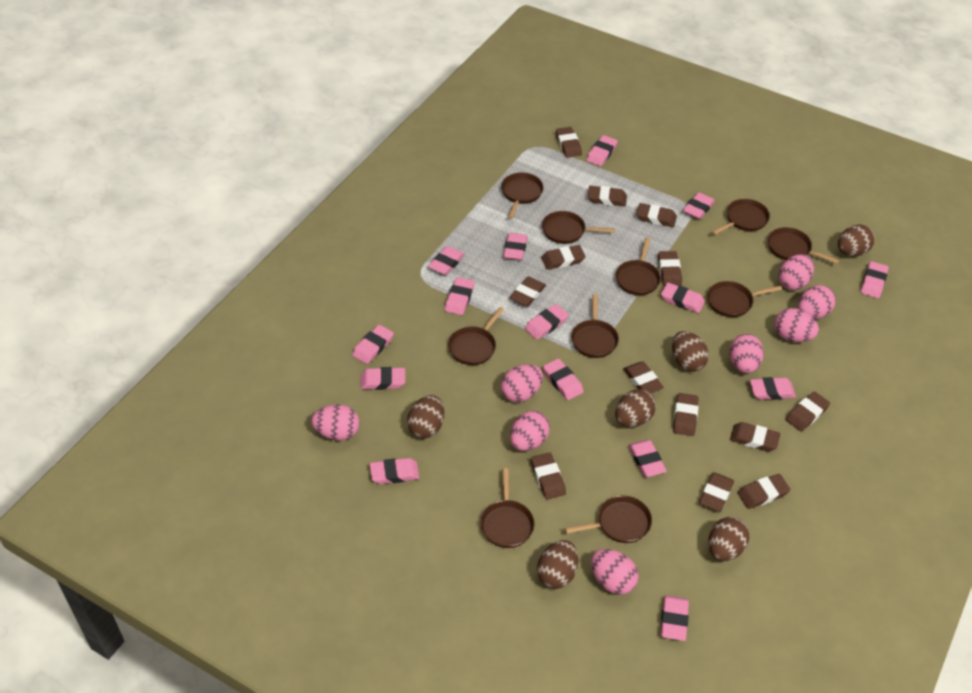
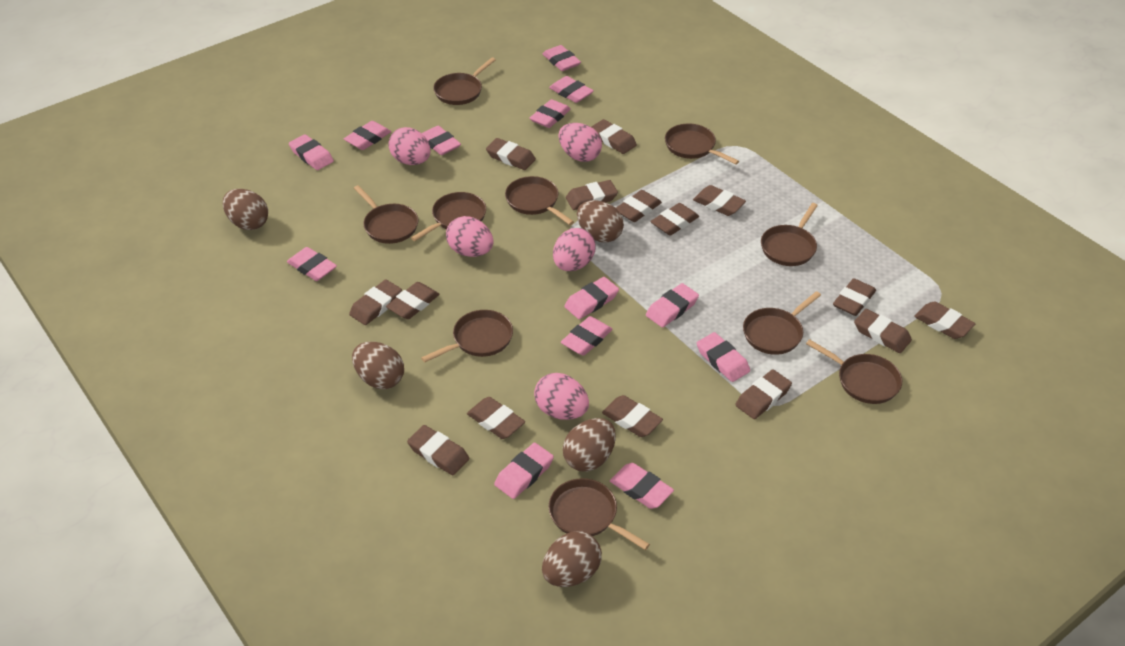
brown egg: [407,395,444,439] [537,540,578,589] [615,389,656,427] [672,331,709,372] [708,517,749,561] [838,224,875,256] = 6 -> [223,189,268,230] [352,342,404,389] [542,531,602,587] [563,418,616,472] [577,200,624,243] = 5
brown eraser: [510,276,546,307] [531,452,566,500] [541,245,585,270] [556,127,582,158] [588,186,627,207] [623,361,664,394] [636,203,677,227] [658,251,682,286] [673,393,699,436] [699,472,734,512] [730,422,781,452] [738,474,791,509] [786,391,830,432] = 13 -> [349,279,402,325] [386,282,440,319] [407,425,469,475] [467,397,525,439] [486,138,536,170] [566,180,618,210] [591,119,637,154] [602,395,663,437] [616,190,662,222] [651,203,699,235] [693,185,746,216] [735,370,792,419] [833,278,876,316] [854,309,912,353] [914,301,976,339] = 15
pink egg: [311,405,360,440] [501,364,543,402] [510,411,550,451] [591,549,639,595] [729,334,764,373] [775,308,819,342] [779,254,814,290] [798,285,836,319] = 8 -> [388,127,430,165] [446,216,494,257] [534,373,589,420] [553,228,596,271] [558,123,602,162] = 5
pink eraser: [352,324,394,364] [360,367,405,390] [370,458,419,484] [428,246,465,275] [445,277,475,315] [503,233,527,260] [525,304,569,340] [543,359,584,400] [586,135,618,166] [628,440,667,477] [661,282,705,313] [661,595,689,641] [683,192,715,219] [750,377,796,400] [861,261,889,298] = 15 -> [287,247,337,281] [289,134,334,170] [344,121,391,150] [421,126,461,155] [494,443,554,499] [530,99,571,128] [543,45,581,71] [549,76,594,103] [561,316,613,356] [564,277,619,319] [610,463,674,509] [646,283,699,328] [697,332,750,382] = 13

